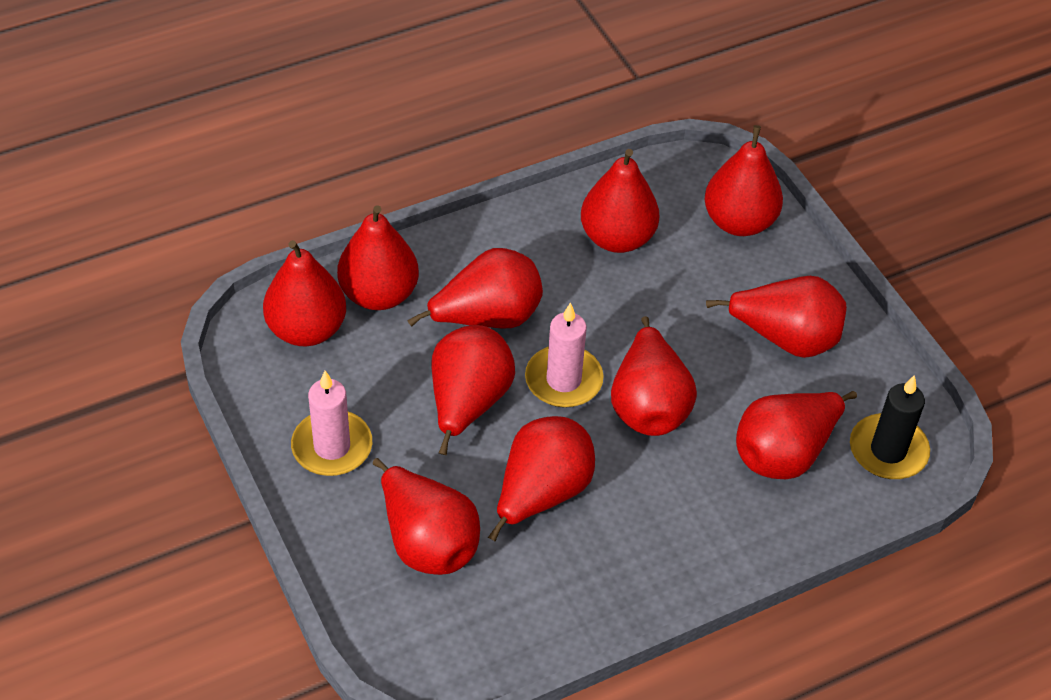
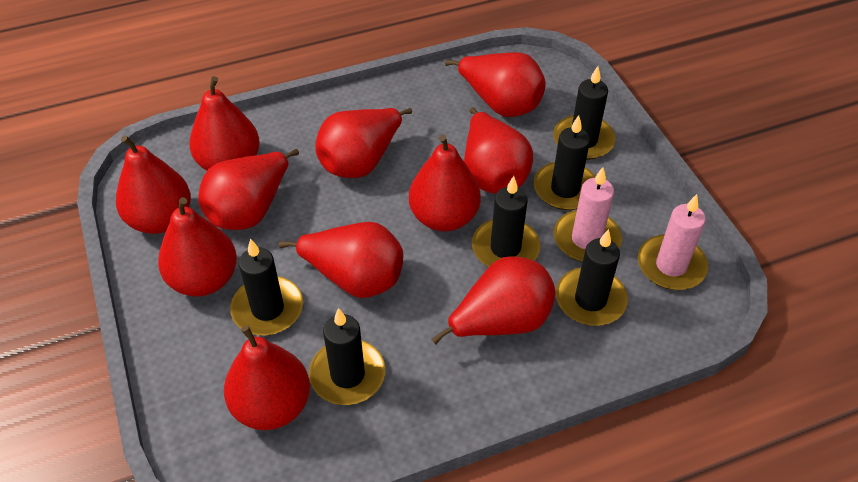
black candle: [850,375,930,479] = 1 -> [230,239,303,335] [309,308,385,405] [472,176,541,267] [534,115,595,210] [553,66,616,160] [556,229,628,326] = 6

